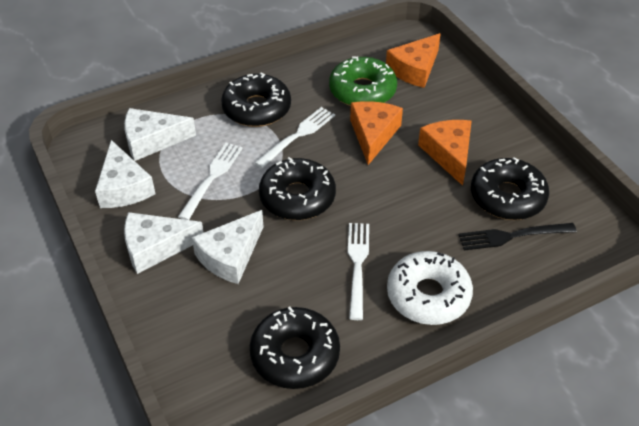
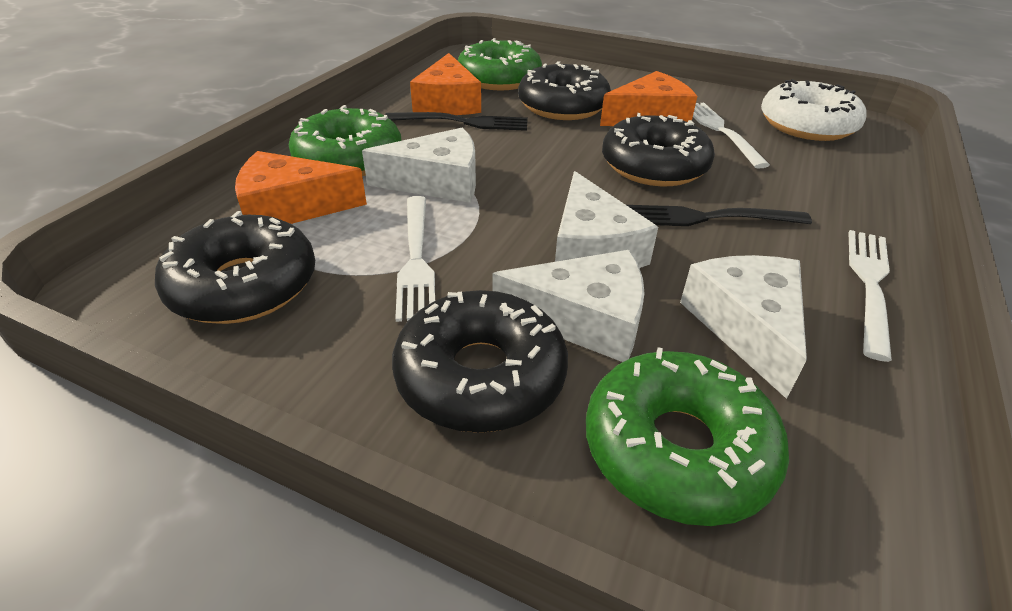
black fork: [459,223,577,250] = 1 -> [385,112,528,131] [627,205,812,226] = 2
green donut: [329,56,397,106] = 1 -> [289,105,402,176] [458,38,542,91] [586,347,789,526] = 3

